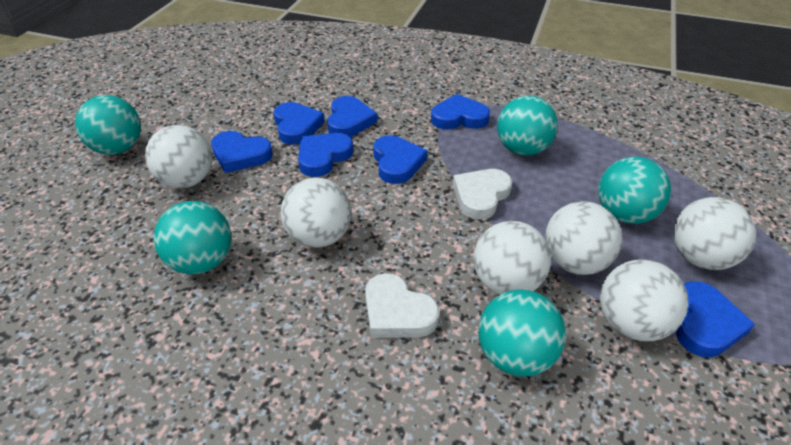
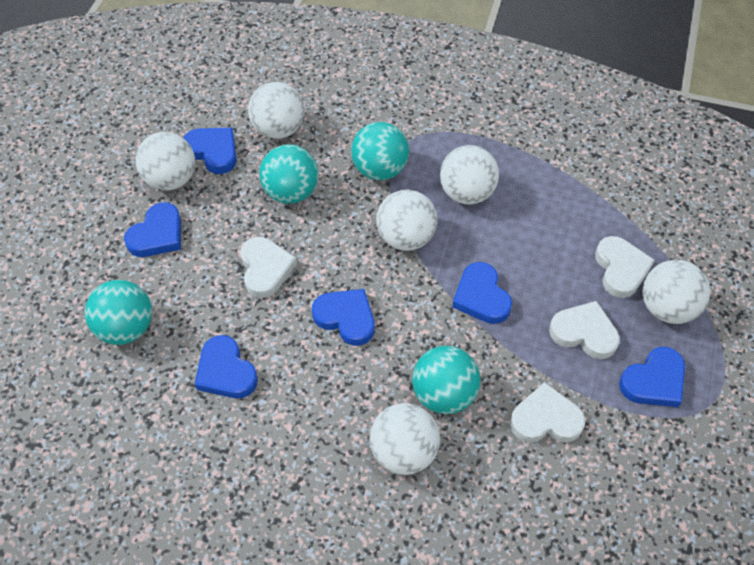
blue heart: [211,131,273,173] [274,102,325,145] [298,133,353,177] [327,96,377,137] [373,135,427,184] [431,94,490,130] [676,281,755,358] = 7 -> [124,202,181,257] [184,128,237,174] [195,335,258,398] [312,289,375,346] [452,262,512,324] [619,347,685,407] = 6
turquoise ball: [75,95,141,155] [154,201,231,275] [478,289,566,377] [497,96,558,156] [598,157,671,224] = 5 -> [85,280,152,345] [259,144,319,204] [351,122,409,180] [412,346,480,414] = 4
white heart: [365,273,439,338] [453,169,512,220] = 2 -> [240,237,297,298] [510,382,585,443] [549,301,620,359] [595,236,655,298] = 4

